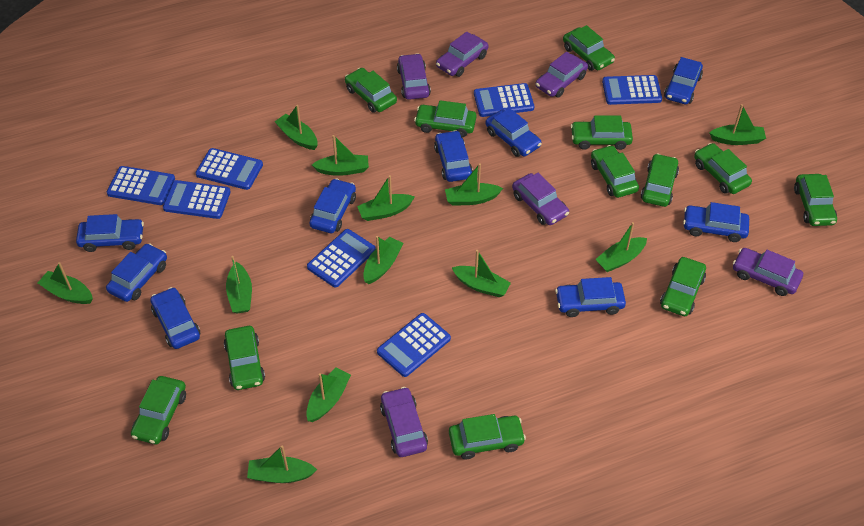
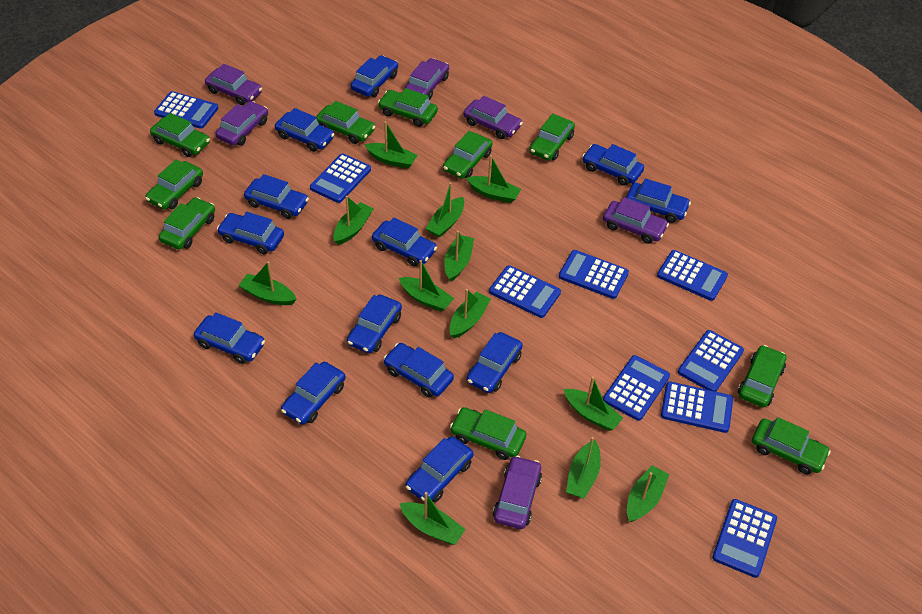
blue calculator: [107,166,175,205] [163,180,231,219] [195,148,263,190] [307,229,376,288] [377,313,451,377] [474,83,534,117] [602,75,662,105] = 7 -> [154,91,218,129] [310,154,371,203] [489,265,561,318] [559,250,629,299] [603,355,670,421] [657,250,728,301] [661,381,733,433] [678,330,744,392] [712,499,777,578] = 9
blue car: [76,214,144,252] [106,243,167,302] [150,287,200,349] [309,179,356,233] [434,130,473,182] [485,108,542,157] [555,277,626,317] [664,57,703,104] [683,202,749,242] = 9 -> [194,312,265,364] [217,212,284,254] [244,174,309,219] [275,108,335,152] [281,362,346,425] [347,295,402,353] [351,55,398,97] [372,218,437,266] [384,343,454,398] [406,436,473,503] [467,332,522,393] [582,144,644,186] [626,179,691,223] = 13
green car: [131,376,186,444] [224,326,265,390] [345,68,397,113] [414,100,476,137] [449,414,526,459] [563,25,615,71] [571,115,633,150] [591,145,639,198] [641,154,679,207] [660,257,706,316] [694,143,752,194] [794,174,837,226] = 12 -> [145,159,203,210] [150,113,210,157] [159,197,215,250] [316,101,375,144] [378,88,438,127] [443,131,492,179] [450,407,526,460] [529,113,575,161] [738,345,786,408] [752,417,831,474] = 10

